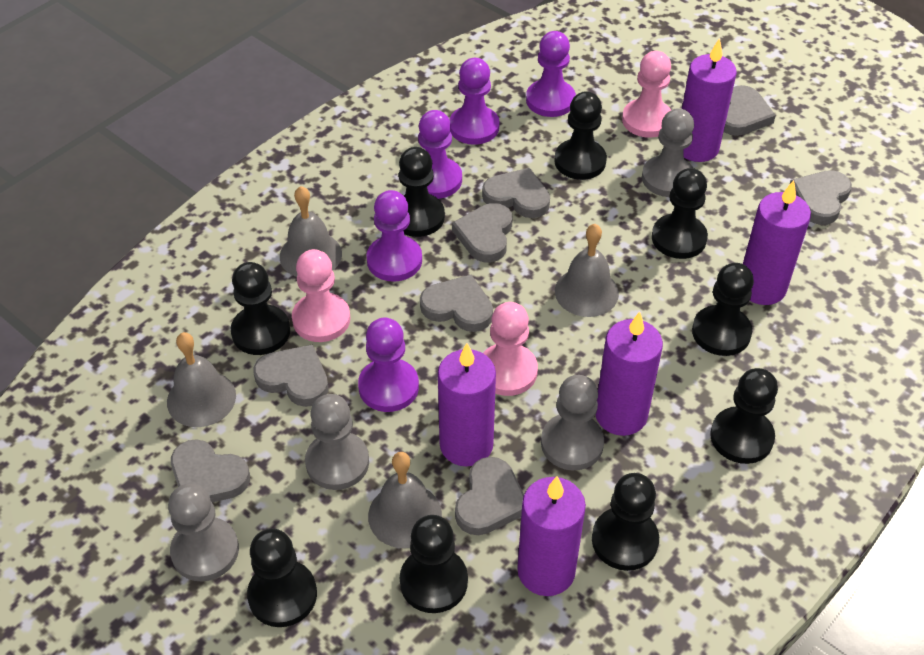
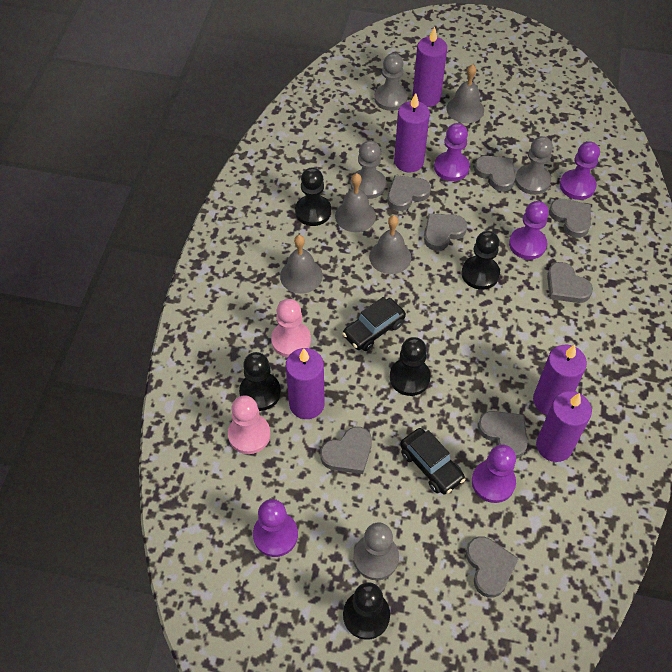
black car: none = 0 -> [342,297,406,351] [400,428,465,495] = 2
black pawn: [230,262,290,355] [247,528,317,627] [399,147,445,237] [400,515,468,613] [554,91,607,180] [592,473,659,571] [652,168,708,259] [692,263,754,356] [710,368,778,464] = 9 -> [239,352,281,411] [295,168,331,226] [343,582,390,640] [390,337,431,396] [461,231,500,290] = 5
pink pawn: [292,249,350,342] [483,302,538,396] [622,51,671,138] = 3 -> [228,395,270,454] [271,299,311,357] = 2

